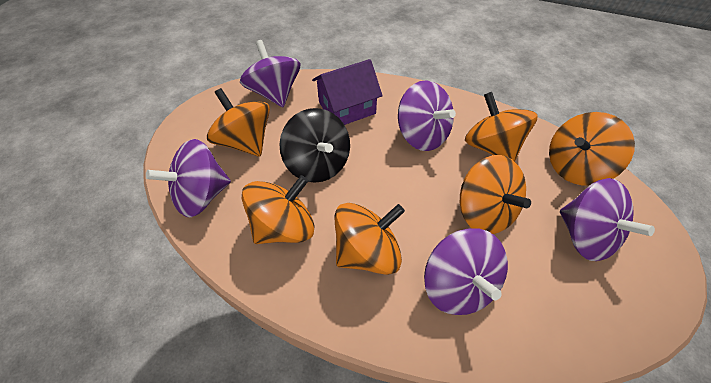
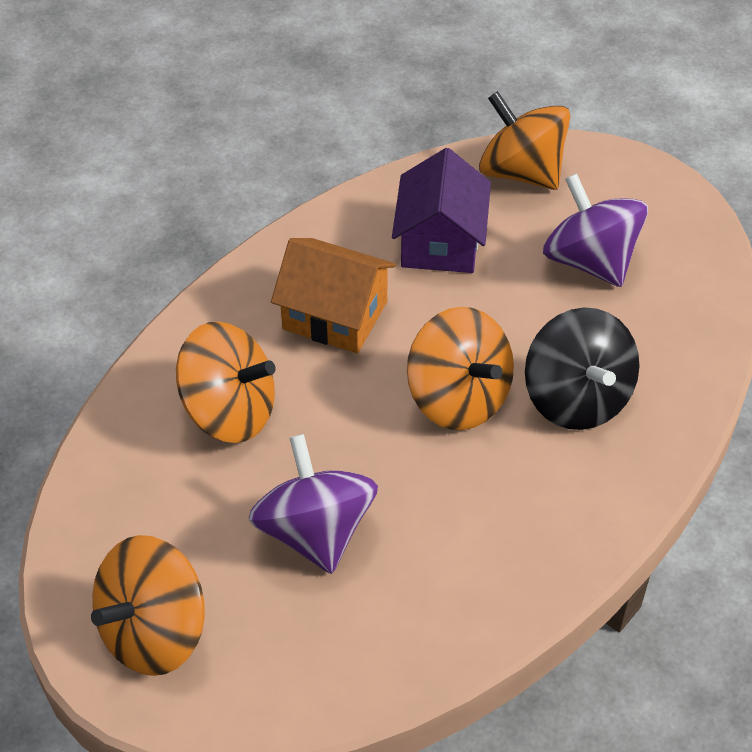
orange house: none = 0 -> [271,238,396,353] = 1
orange spinning top: [207,88,270,157] [242,175,315,244] [334,203,405,275] [460,155,531,234] [465,92,538,162] [549,112,635,186] = 6 -> [91,535,205,676] [176,322,276,443] [407,307,514,430] [479,91,570,190] = 4
purple spinning top: [146,139,231,217] [240,40,300,107] [398,80,456,151] [424,228,508,315] [560,178,655,261] = 5 -> [249,434,378,574] [543,173,648,287] = 2

